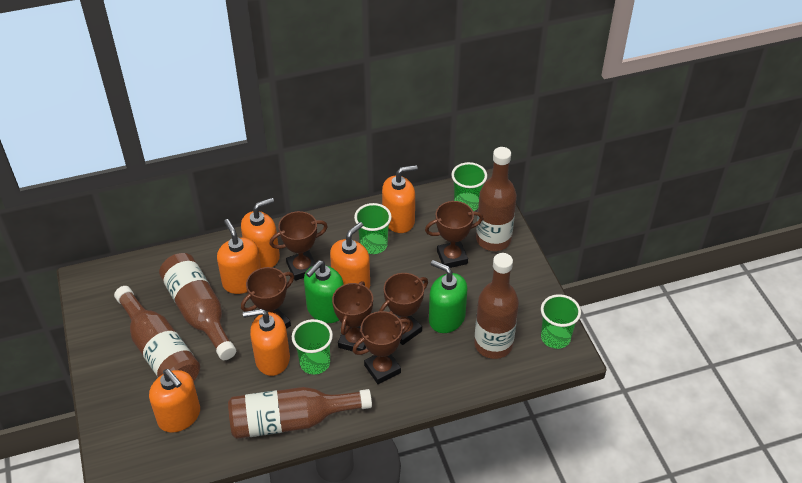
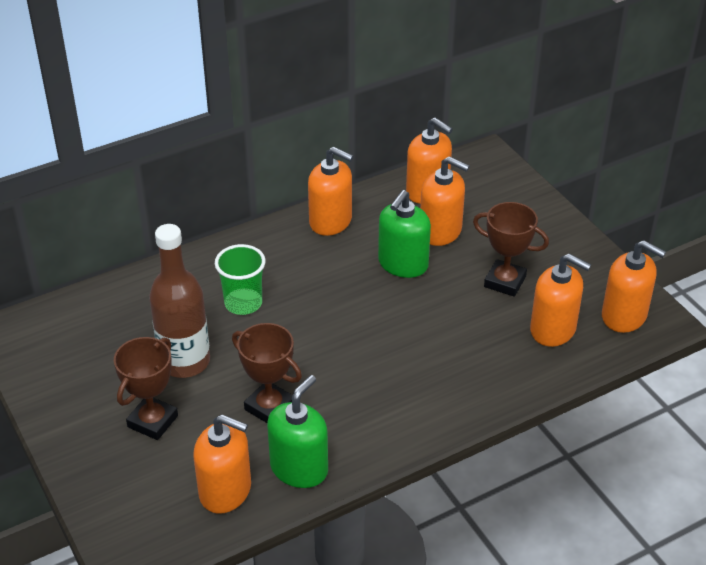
brown bottle: [114,286,200,381] [159,253,236,360] [228,387,372,439] [474,253,519,359] [476,147,517,251] = 5 -> [149,224,210,378] = 1
brown trophy: [241,267,294,329] [270,211,328,281] [332,281,373,351] [353,311,411,384] [379,273,428,345] [425,201,483,268] = 6 -> [114,337,178,440] [232,323,302,423] [473,202,549,297] = 3
green cup: [292,319,333,375] [354,203,392,254] [451,162,487,211] [541,294,581,349] = 4 -> [215,244,266,315] = 1

